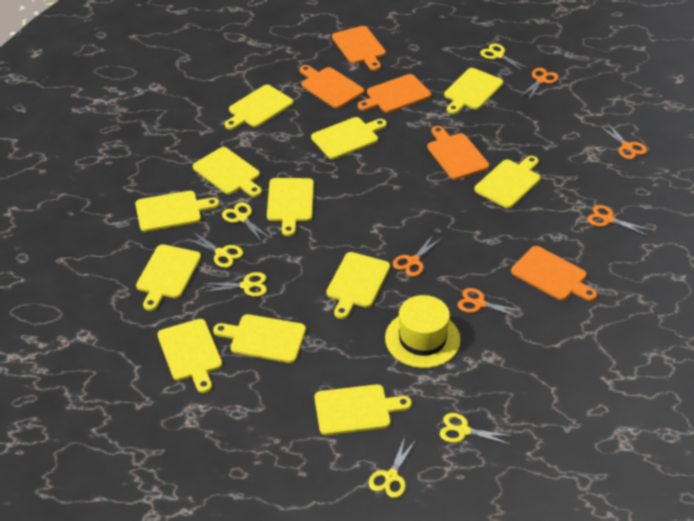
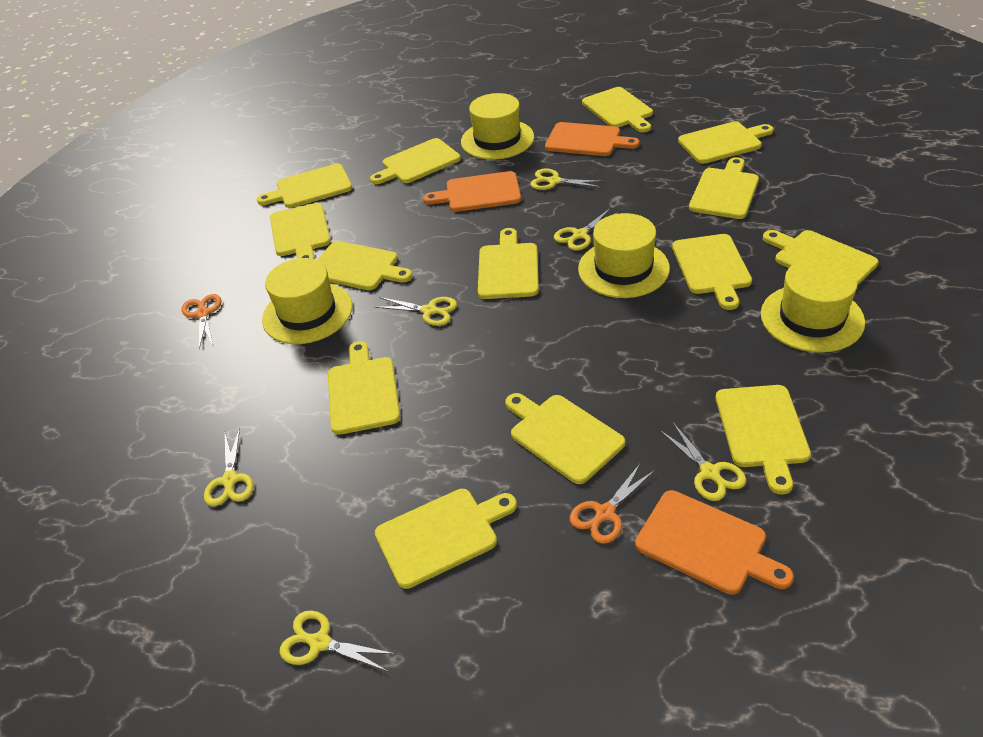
orange cutting board: [299,65,364,108] [332,26,386,71] [358,74,431,113] [427,126,489,180] [511,246,597,301] = 5 -> [423,171,521,212] [545,122,640,156] [635,490,794,595] = 3
orange scissors: [392,235,442,277] [457,288,523,318] [520,68,559,100] [587,205,651,236] [599,122,647,159] = 5 -> [182,294,222,350] [570,463,655,544] = 2
yellow cutting board: [135,191,219,232] [136,244,201,311] [157,319,222,393] [193,147,262,197] [213,314,306,363] [225,85,293,130] [267,178,314,236] [311,117,387,159] [314,384,412,435] [326,252,390,319] [444,68,503,114] [474,156,540,208] = 12 -> [257,164,352,208] [270,203,331,259] [318,241,412,290] [328,341,400,435] [370,138,461,184] [375,489,517,589] [478,228,539,299] [505,393,625,484] [582,87,653,133] [672,234,752,310] [678,121,773,164] [689,157,759,219] [716,385,811,495] [763,230,878,286] = 14
yellow hat: [385,295,460,368] = 1 -> [262,258,352,344] [461,93,534,160] [578,213,670,298] [761,258,865,353] = 4

